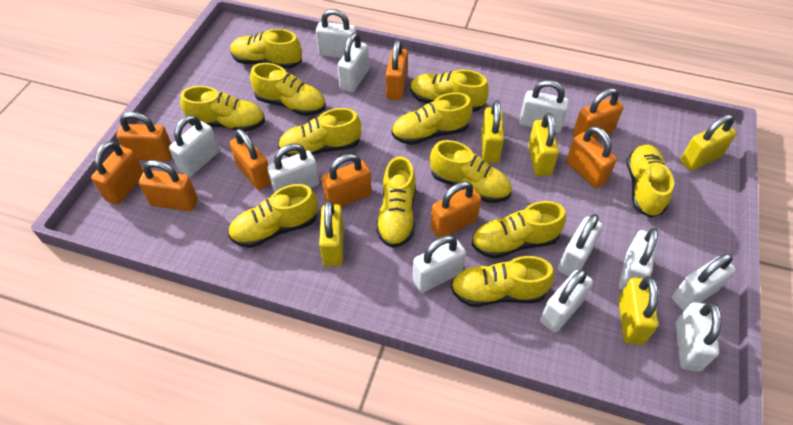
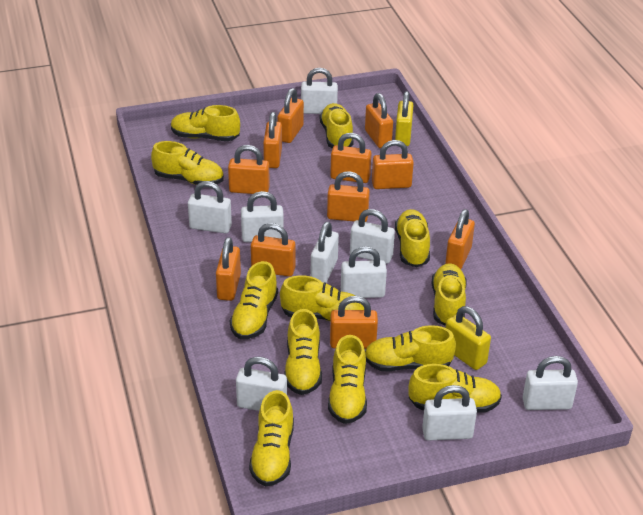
orange padlock: [91,141,144,205] [117,111,172,161] [139,160,198,211] [229,129,271,190] [322,154,372,207] [386,40,408,100] [431,181,481,238] [566,126,617,188] [573,88,624,139] = 9 -> [216,237,241,301] [228,145,270,194] [251,223,296,277] [263,112,282,168] [278,88,304,143] [327,171,370,222] [330,133,372,183] [330,296,378,349] [365,93,393,148] [372,140,414,189] [445,209,475,269] = 11
white padlock: [169,115,220,177] [267,143,319,192] [316,9,357,58] [337,33,369,92] [413,235,466,292] [519,80,569,133] [540,269,593,333] [558,214,603,277] [619,228,659,290] [672,253,736,311] [675,302,722,372] = 11 -> [188,181,232,233] [236,357,287,411] [241,191,284,242] [301,68,338,114] [310,222,339,283] [341,246,387,298] [350,209,395,264] [422,385,477,441] [522,356,578,410] = 9
yellow padlock: [319,200,344,266] [481,100,504,163] [528,113,559,176] [618,276,658,345] [680,115,737,171] = 5 -> [395,91,413,146] [445,306,491,370] = 2

